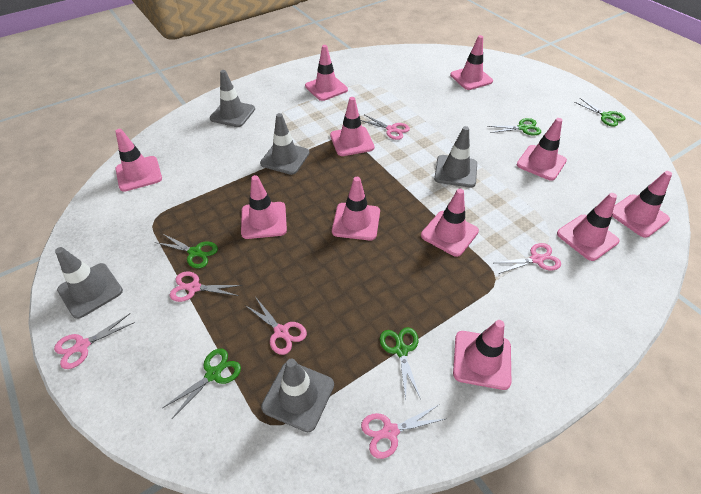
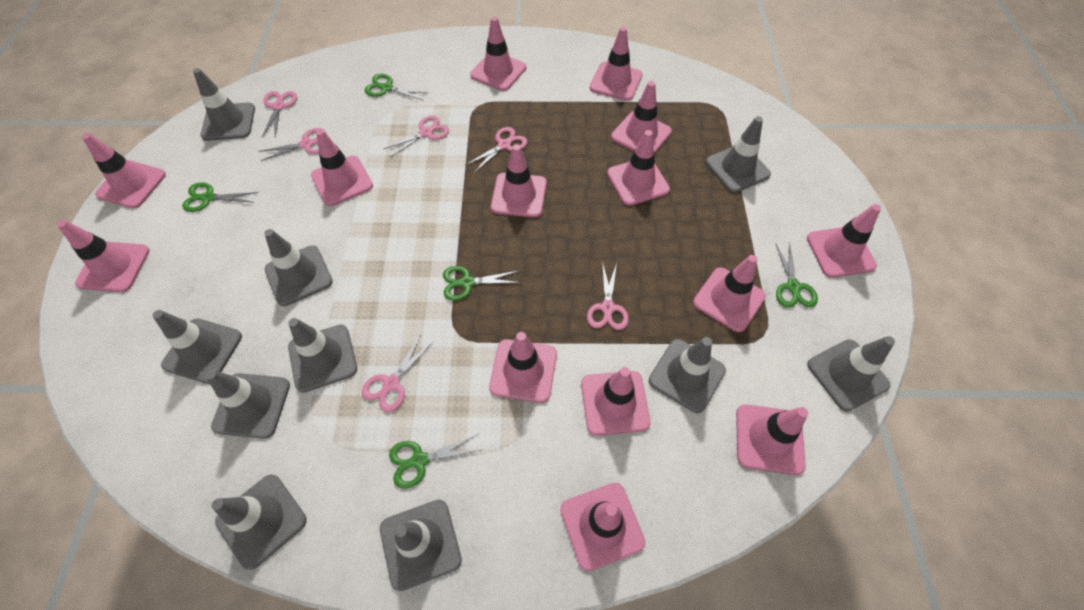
grey traffic cone: [55,247,123,319] [210,70,255,127] [260,113,309,175] [261,359,334,432] [434,126,477,188] = 5 -> [153,310,242,384] [193,68,255,141] [206,370,290,439] [211,474,307,570] [264,229,333,306] [288,318,357,392] [380,500,462,591] [649,337,726,413] [706,116,771,193] [807,336,895,411] = 10
pink traffic cone: [115,129,162,192] [241,175,287,239] [305,45,348,101] [330,97,374,156] [332,177,380,241] [421,189,479,257] [450,35,493,90] [453,320,511,390] [517,118,567,181] [557,193,619,261] [612,171,672,238] = 11 -> [57,220,150,292] [82,133,166,209] [311,129,373,206] [470,16,526,91] [489,332,557,403] [491,144,547,218] [560,483,645,571] [581,367,650,436] [590,27,643,101] [607,130,670,206] [611,81,672,154] [693,255,766,332] [736,404,808,475] [807,204,881,278] = 14

